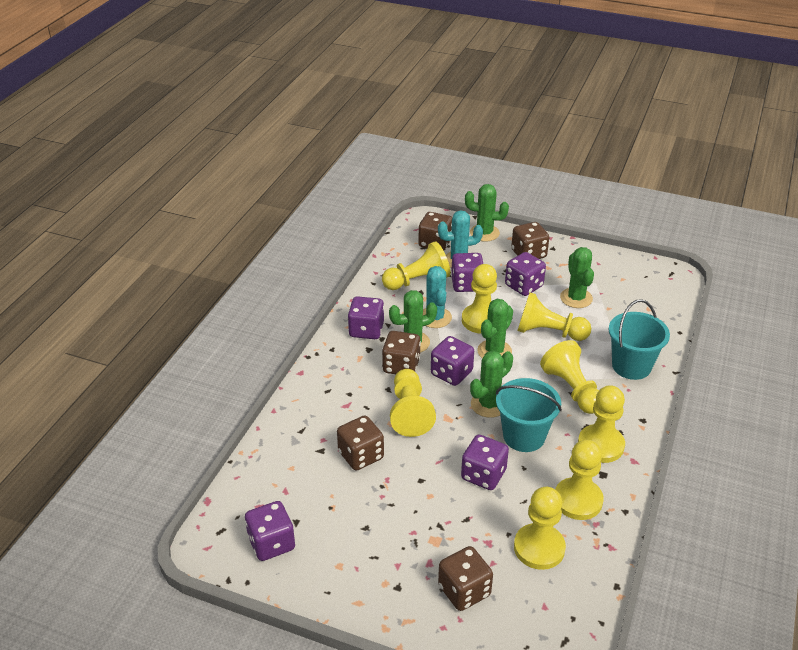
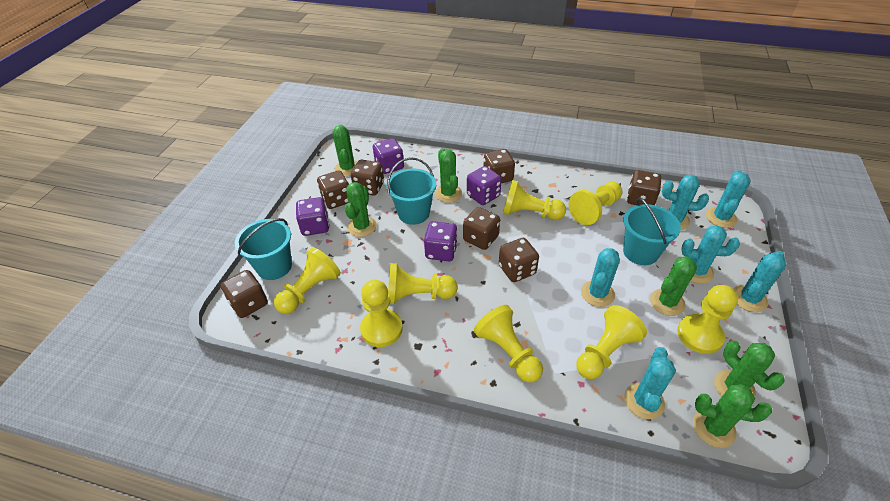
brown dice: [337,415,384,471] [382,331,421,374] [418,212,452,251] [438,546,493,611] [511,222,549,259] = 5 -> [221,270,268,318] [317,171,349,209] [351,160,384,195] [463,207,500,250] [484,149,515,183] [499,238,539,282] [627,170,662,205] = 7
green cactus: [389,290,437,353] [465,184,509,242] [470,351,513,418] [477,299,513,358] [560,247,594,308] = 5 -> [333,125,357,177] [345,182,377,237] [435,149,462,203] [650,256,697,316] [693,384,772,448] [714,341,785,397] = 6
purple dice: [245,501,295,561] [348,296,384,339] [431,336,474,386] [451,253,483,292] [461,434,509,490] [505,252,546,296] = 6 -> [296,197,329,236] [373,138,404,174] [424,221,458,261] [467,166,502,205] = 4
turquoise bucket: [496,378,562,452] [609,299,670,380] = 2 -> [235,218,292,280] [386,157,436,225] [623,197,681,265] = 3
turquoise cactus: [423,266,452,328] [438,211,483,268] = 2 -> [581,248,620,307] [624,347,676,419] [662,175,709,230] [681,225,740,284] [706,170,751,228] [734,251,785,312] = 6

